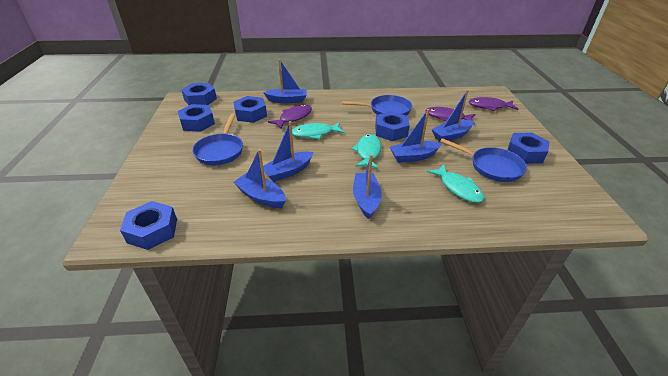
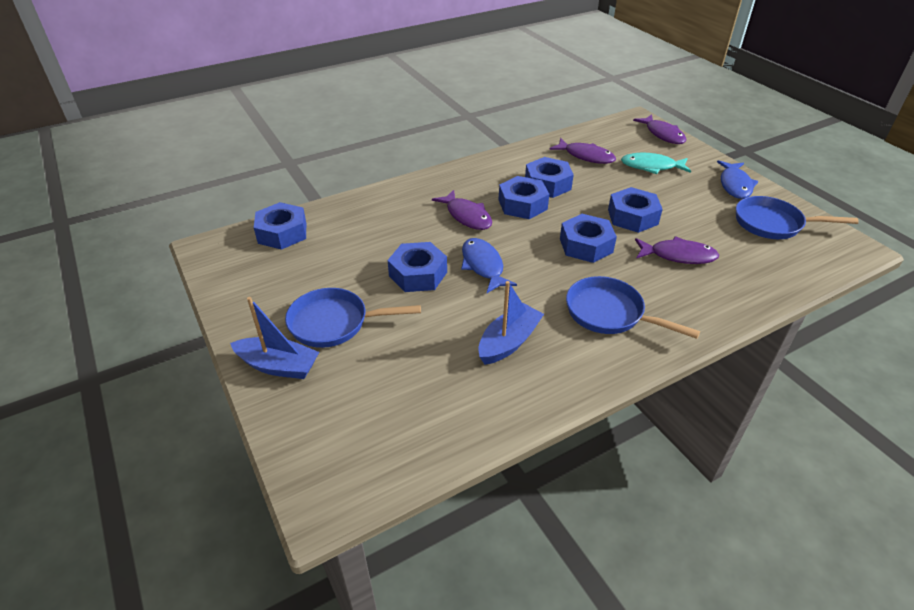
blue boat: [233,149,286,208] [263,59,307,103] [263,121,313,182] [353,154,382,219] [390,109,442,163] [431,90,474,141] = 6 -> [230,297,319,379] [478,281,544,365] = 2
blue fish: none = 0 -> [461,238,517,293] [717,160,758,199] = 2
purple fish: [268,105,312,129] [425,107,475,124] [469,97,518,111] = 3 -> [432,190,492,230] [549,138,616,164] [633,114,686,144] [635,236,719,264] = 4
turquoise fish: [292,122,345,139] [351,134,381,169] [427,164,484,203] = 3 -> [621,153,691,174] = 1

